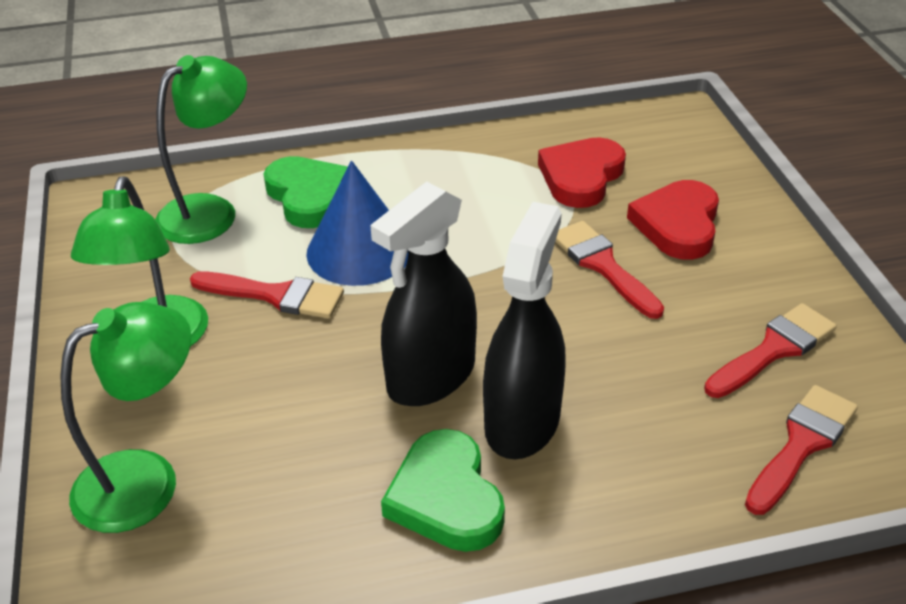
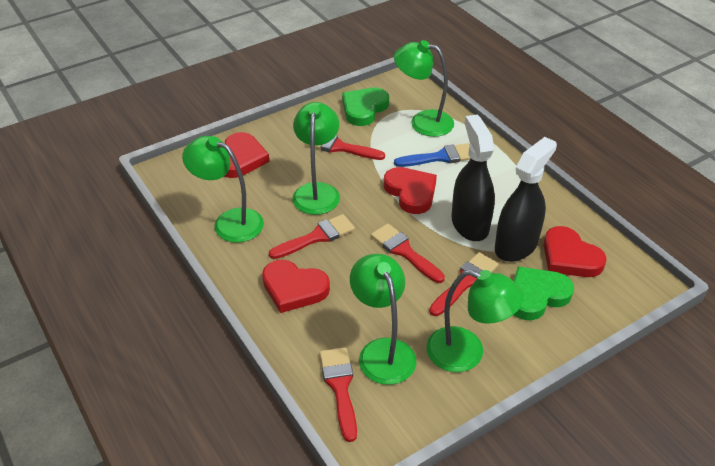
blue brush: none = 0 -> [394,143,471,167] = 1
blue cone: [306,161,409,286] = 1 -> none = 0
green lamp: [60,302,191,533] [71,176,208,347] [155,55,247,244] = 3 -> [182,136,264,243] [293,102,340,215] [350,254,416,385] [394,40,454,137] [426,270,524,372] = 5
red brush: [190,271,344,318] [555,221,664,319] [704,303,837,398] [745,385,858,515] = 4 -> [269,214,355,259] [306,135,385,160] [320,347,357,442] [371,223,445,283] [429,252,499,316] = 5
red heart: [538,137,626,208] [627,180,719,260] = 2 -> [224,132,270,178] [262,260,330,313] [384,167,437,214] [544,226,607,277] = 4

